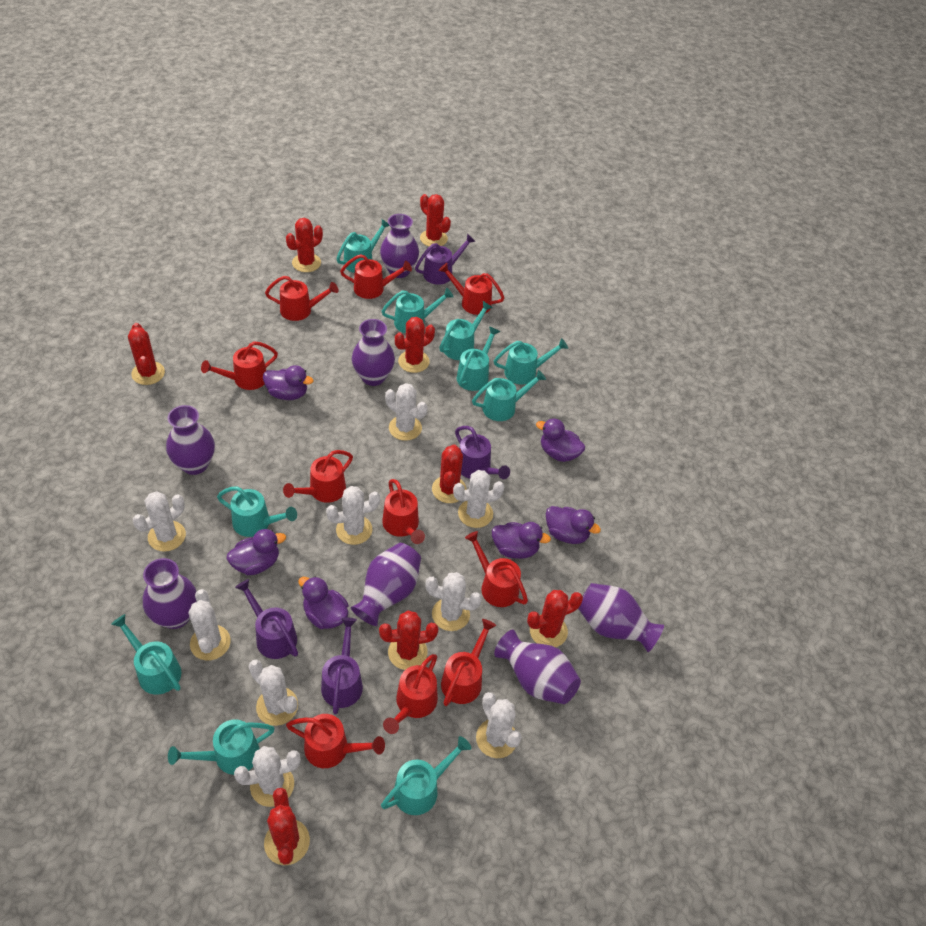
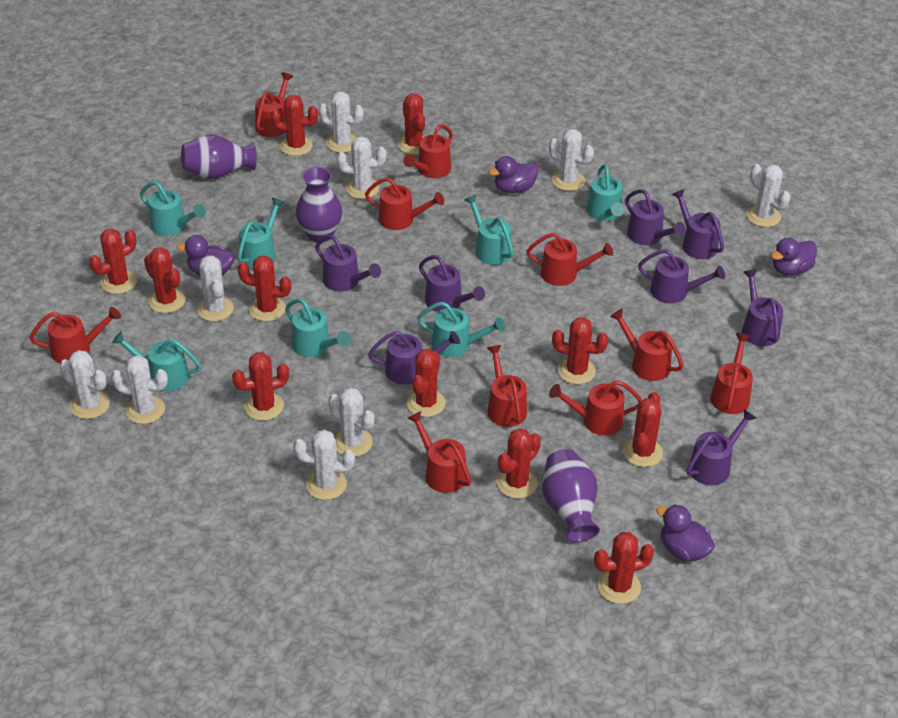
purple duck: [227,529,286,575] [263,365,314,400] [298,576,349,629] [492,522,551,559] [536,418,585,462] [546,506,601,544] = 6 -> [177,235,235,275] [488,156,539,193] [656,504,715,562] [771,238,817,276] = 4
purple vase: [143,558,197,629] [166,405,215,475] [351,543,421,626] [352,319,395,386] [380,214,419,278] [494,630,581,704] [578,583,664,652] = 7 -> [181,134,257,179] [295,167,342,242] [542,449,600,542] = 3
purple watering can: [235,579,298,659] [321,617,363,715] [415,234,476,285] [455,426,510,479] = 4 -> [315,235,381,291] [368,331,460,385] [419,255,485,312] [625,189,686,245] [638,249,725,303] [672,189,724,259] [686,409,756,485] [742,269,783,347] = 8
red cactus: [128,323,165,385] [264,788,310,865] [286,218,323,272] [379,611,438,670] [395,317,435,373] [420,194,451,247] [432,444,466,503] [527,590,583,647] = 8 -> [89,229,137,294] [144,247,185,313] [232,352,289,421] [237,255,291,322] [270,95,318,156] [398,93,425,154] [407,349,446,417] [497,428,541,499] [552,317,609,384] [594,532,654,604] [623,392,663,467] = 11
turquoise watering can: [111,614,181,695] [168,720,275,775] [217,486,297,537] [336,219,390,273] [381,736,471,815] [382,288,454,333] [439,301,493,360] [457,326,500,391] [472,370,546,421] [494,338,568,384] = 10 -> [112,331,201,391] [140,181,206,236] [238,198,285,269] [285,299,350,357] [417,302,505,357] [464,194,514,265] [587,164,625,221] = 7

